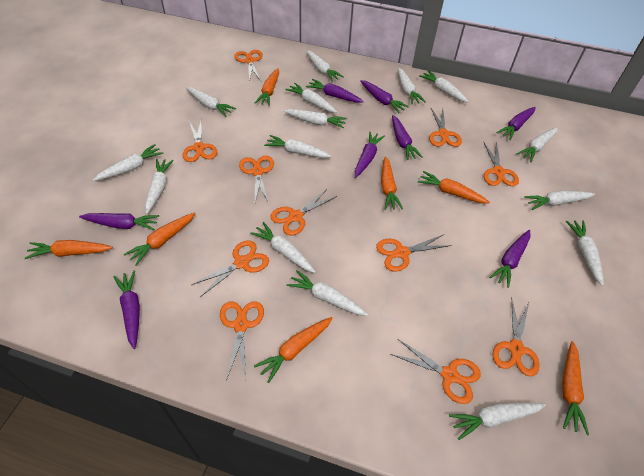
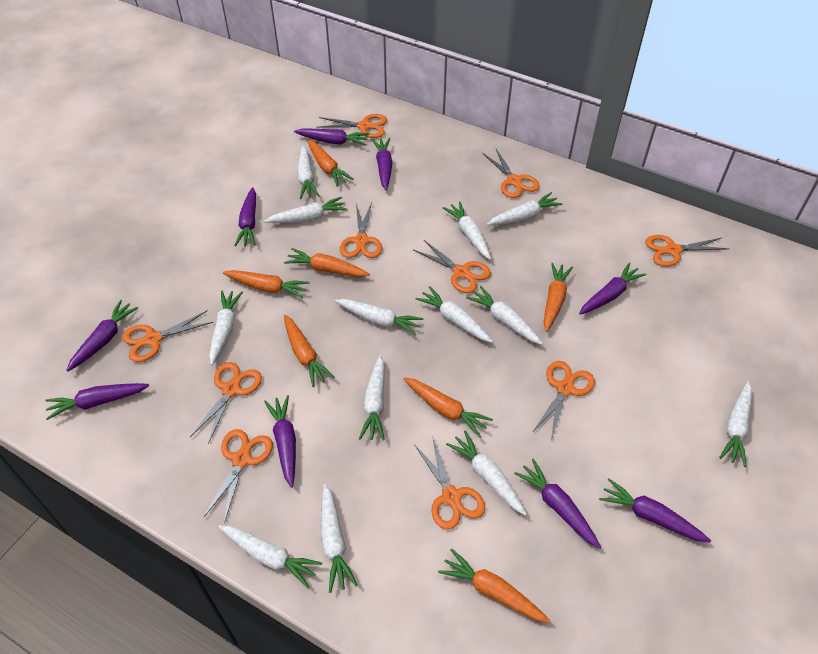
orange scissors: [183,118,217,162] [191,240,269,297] [220,301,264,380] [234,50,263,82] [239,156,274,203] [270,189,337,235] [376,235,452,272] [390,339,481,404] [429,108,462,147] [483,141,519,186] [493,300,540,376] = 11 -> [122,310,213,362] [190,362,262,444] [204,429,273,523] [317,114,387,138] [340,203,382,258] [413,240,491,293] [414,436,485,530] [482,149,540,198] [533,361,595,440] [645,235,729,267] = 10
purple carrot: [79,213,159,230] [113,270,140,349] [306,79,364,103] [355,132,385,178] [360,80,409,113] [392,115,423,160] [489,230,530,288] [496,107,536,140] = 8 -> [45,383,149,420] [66,300,138,372] [234,187,256,246] [264,395,296,488] [294,129,369,146] [372,138,392,190] [514,459,601,549] [579,263,646,315] [599,479,711,542] = 9
white carrot: [93,144,163,181] [145,159,174,214] [186,87,236,117] [250,222,316,273] [264,135,331,158] [284,109,347,129] [285,83,337,113] [287,270,368,316] [306,50,344,82] [398,67,426,104] [419,70,469,103] [449,403,546,440] [517,127,558,162] [524,191,595,210] [566,221,604,286] = 15 -> [209,291,243,365] [218,525,322,588] [264,197,347,223] [297,146,320,199] [321,484,358,593] [335,299,423,335] [359,355,385,440] [415,286,493,343] [443,202,491,260] [446,430,527,516] [466,286,543,345] [487,192,562,225] [719,381,752,467] = 13

